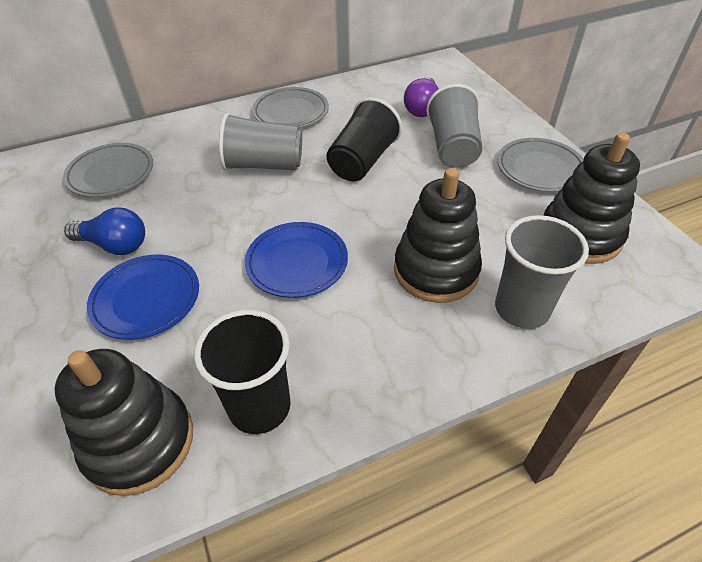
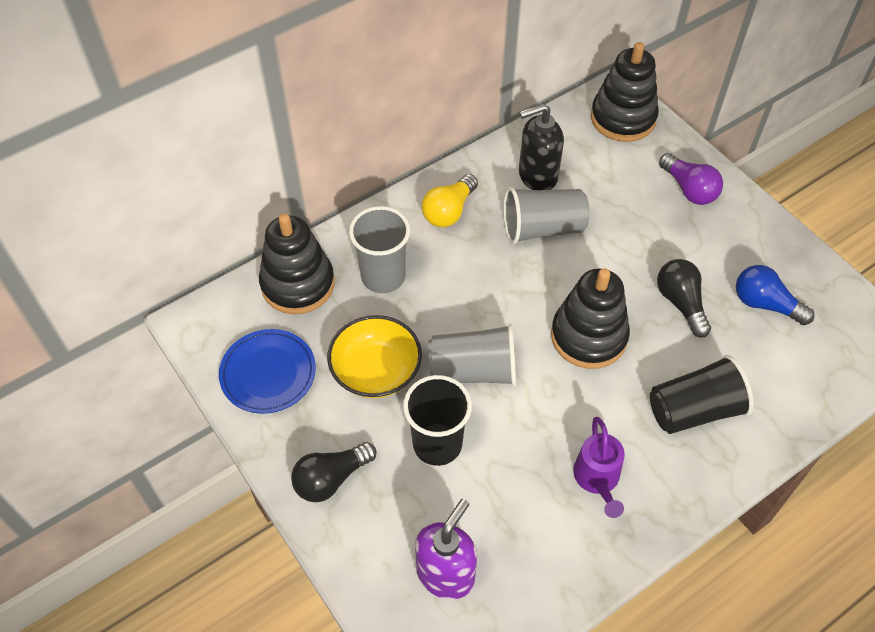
black light bulb: none = 0 -> [291,442,377,502] [657,259,711,338] = 2
black soap dispenser: none = 0 -> [519,103,564,190] = 1
blue plate: [87,255,199,340] [245,222,348,298] = 2 -> [219,329,316,414] = 1
grey plate: [63,143,153,197] [252,87,329,128] [497,138,584,192] = 3 -> none = 0
purple soap dispenser: none = 0 -> [415,499,477,600] = 1
purple watering can: none = 0 -> [573,417,625,518] = 1
yellow bowl: none = 0 -> [327,315,422,398] = 1
yellow light bulb: none = 0 -> [422,174,478,227] = 1

